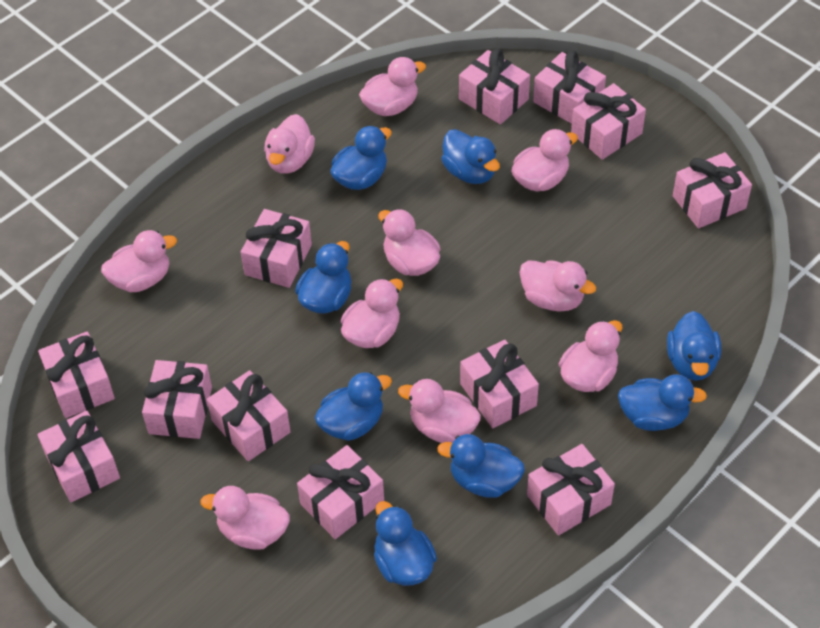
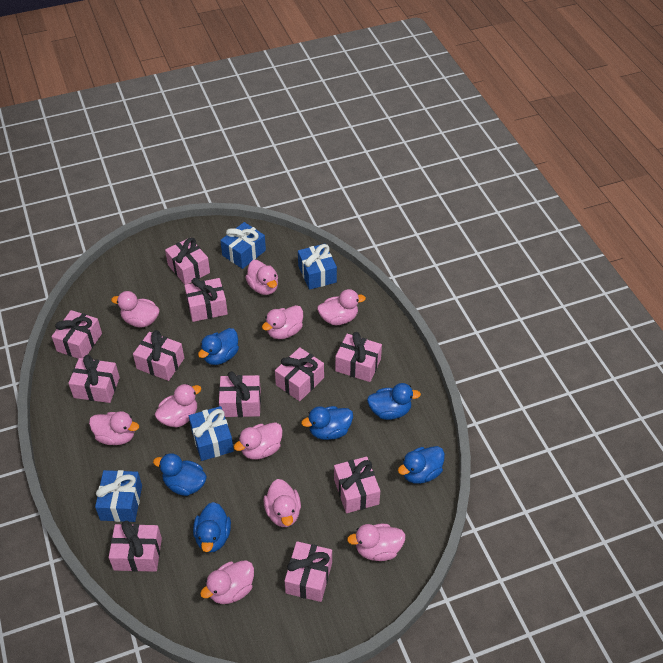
blue duck: [295,241,351,314] [315,372,392,441] [331,126,392,190] [374,501,437,586] [437,434,525,498] [441,129,500,184] [618,374,707,431] [667,311,721,381] = 8 -> [153,453,207,496] [193,502,231,553] [198,328,239,365] [301,406,353,440] [367,383,421,420] [398,446,445,484] = 6
blue gift: none = 0 -> [95,470,142,522] [189,406,234,461] [220,222,266,269] [298,244,337,290] = 4
pink gift: [37,411,120,502] [38,331,115,418] [142,360,212,439] [207,370,291,461] [241,209,312,288] [297,445,384,539] [459,49,530,124] [460,340,539,428] [527,444,615,536] [533,51,606,124] [571,83,646,160] [673,152,752,229] = 12 -> [52,310,102,359] [68,355,120,403] [109,521,162,572] [133,330,184,381] [165,238,210,285] [184,278,228,322] [219,371,261,417] [275,347,324,401] [284,541,332,602] [334,457,380,513] [335,332,382,382] = 11

